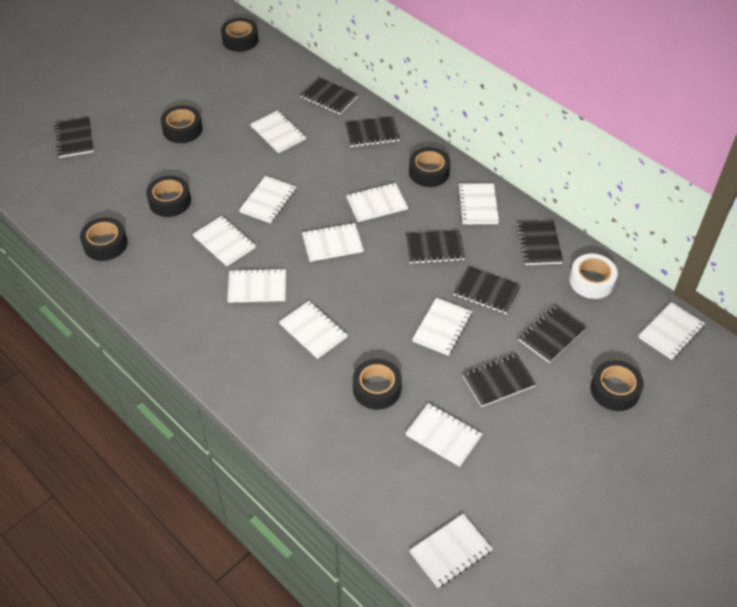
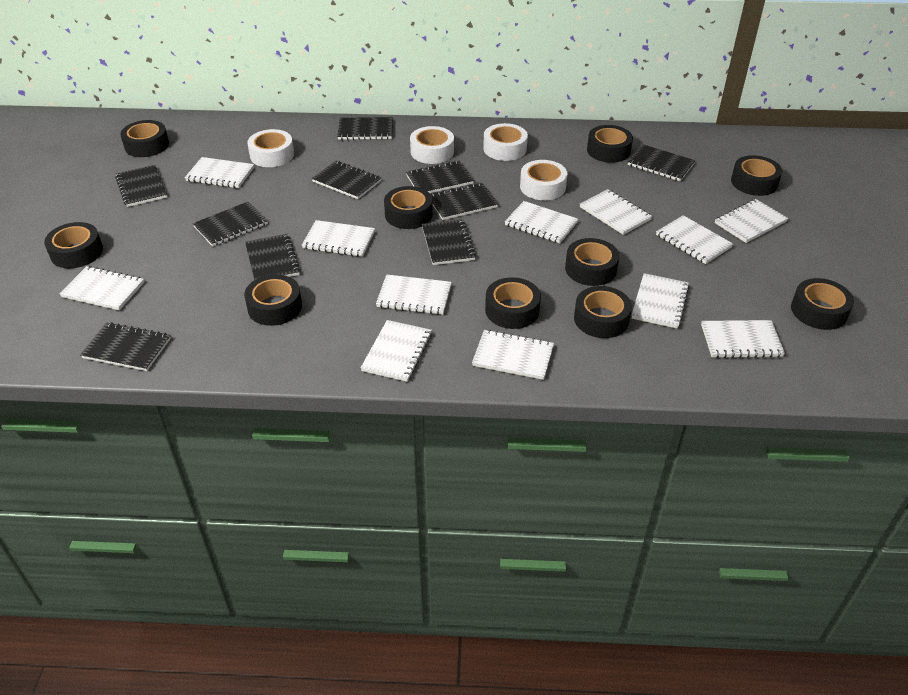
black notebook: [54,117,94,158] [300,77,358,115] [345,116,400,147] [406,230,465,264] [453,266,521,314] [462,353,536,407] [516,220,563,265] [519,305,587,363] = 8 -> [80,322,171,371] [115,165,167,207] [193,202,268,247] [245,234,300,280] [312,161,381,199] [337,117,393,140] [406,160,474,193] [422,219,476,265] [431,183,498,220] [628,145,695,181] = 10
black tape: [80,217,128,261] [146,176,191,217] [161,105,202,143] [221,18,258,52] [353,359,402,410] [409,147,451,187] [590,360,643,411] = 7 -> [44,222,103,268] [120,120,169,157] [244,274,302,326] [384,186,433,229] [485,277,541,329] [565,238,619,286] [574,286,632,338] [587,125,633,163] [731,155,782,196] [791,278,854,330] = 10
white tape: [569,254,618,299] = 1 -> [247,129,294,167] [410,126,454,164] [483,123,528,161] [520,160,567,200] = 4

